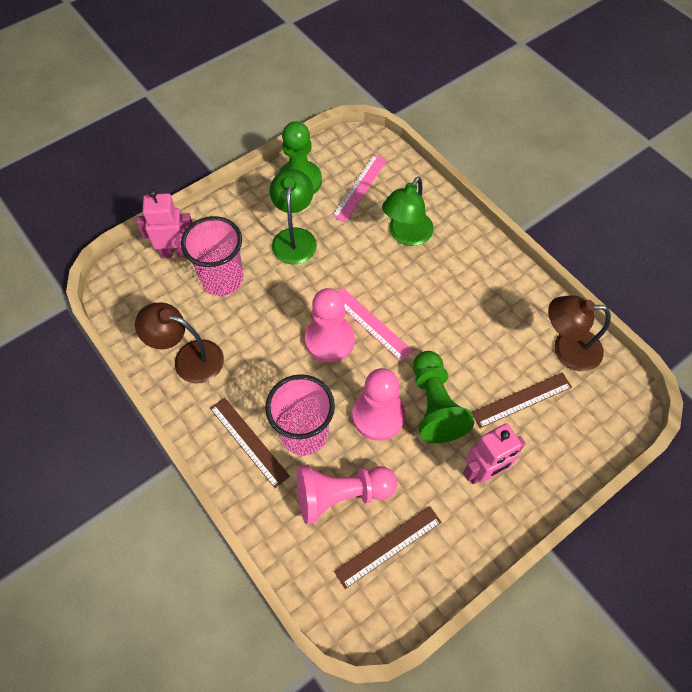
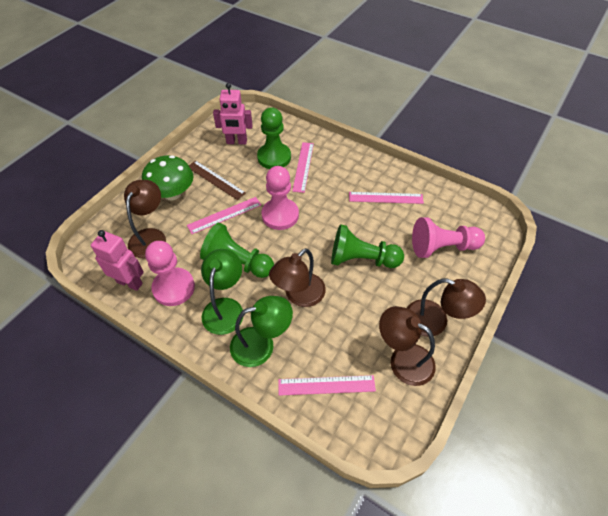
brown lamp: [135,302,224,384] [548,295,611,371] = 2 -> [124,180,166,258] [269,248,326,307] [379,306,436,386] [407,279,486,337] = 4
brown ruler: [210,397,290,488] [334,506,442,589] [471,372,572,428] = 3 -> [189,160,246,200] = 1
green mushroom: none = 0 -> [142,155,193,201] = 1
green pawn: [279,121,322,194] [413,351,474,443] = 2 -> [200,223,274,278] [257,108,291,169] [331,224,404,268] = 3
pink cup: [181,216,244,296] [265,374,335,456] = 2 -> none = 0
pink ruler: [332,155,387,222] [338,288,413,362] = 2 -> [187,197,261,234] [278,375,376,396] [292,142,314,193] [349,192,424,204] = 4

